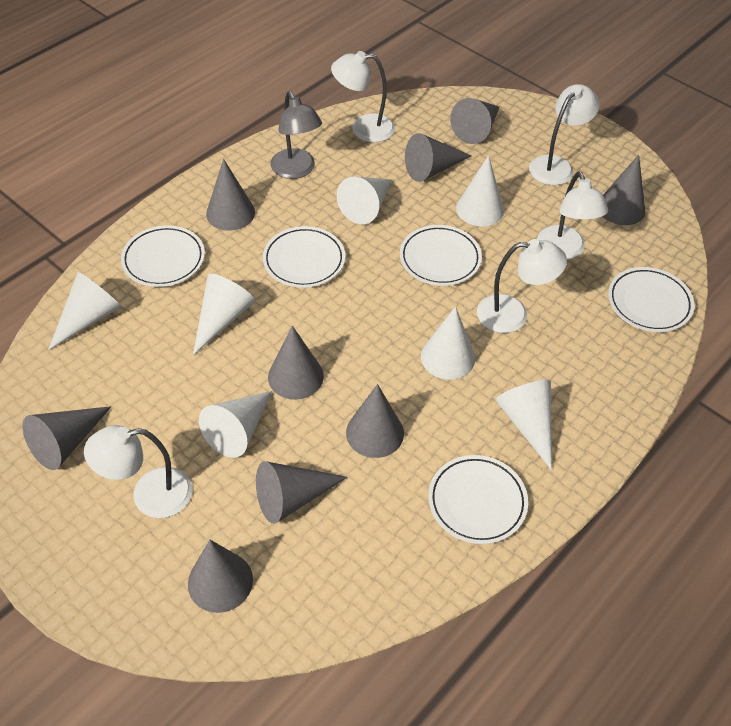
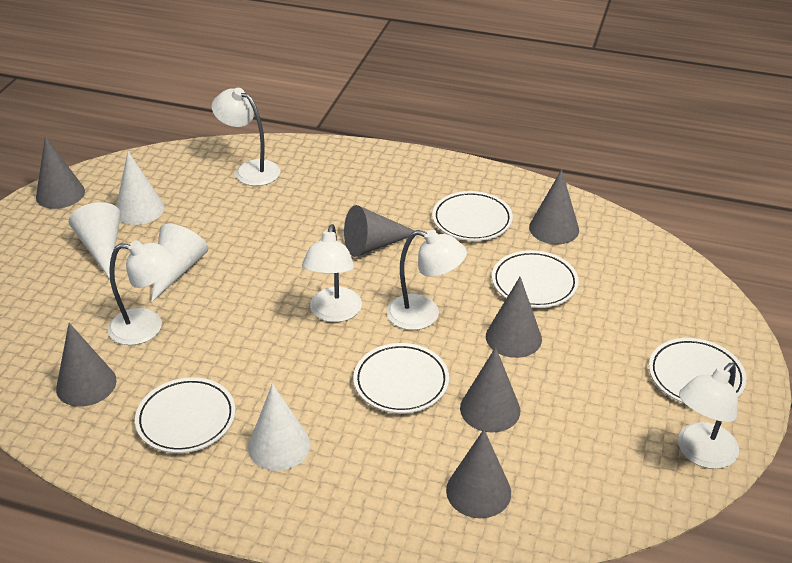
grey cone: [22,406,111,470] [188,540,253,613] [206,159,255,231] [256,461,348,524] [268,326,324,400] [346,384,404,458] [405,133,471,182] [450,98,499,144] [603,155,646,225] = 9 -> [36,136,85,209] [56,323,117,407] [344,205,415,257] [446,429,511,518] [460,347,520,432] [486,277,542,358] [529,169,579,244] = 7
grey lamp: [270,92,322,179] = 1 -> none = 0
white cone: [48,272,122,350] [193,274,255,355] [199,391,272,458] [337,177,392,224] [421,306,475,380] [456,155,504,226] [495,380,552,470] = 7 -> [69,202,121,279] [116,151,164,225] [151,224,208,303] [248,384,311,471] = 4

